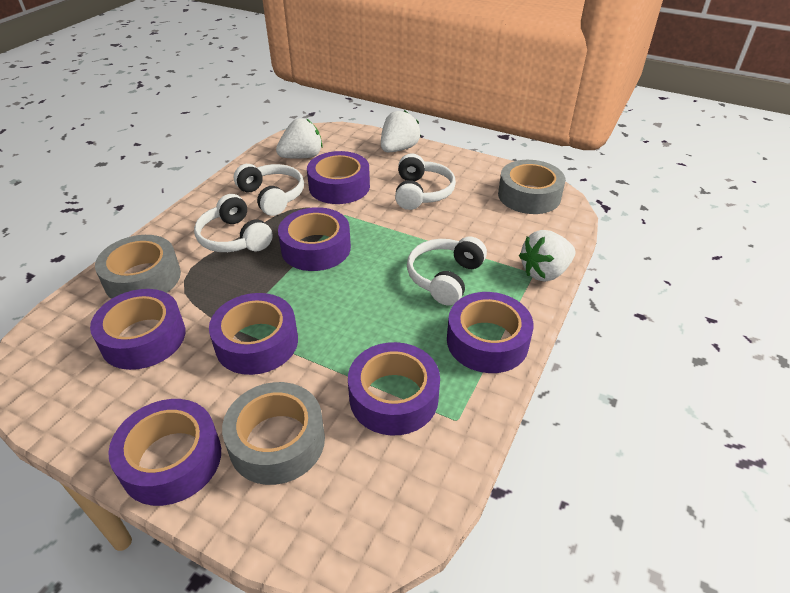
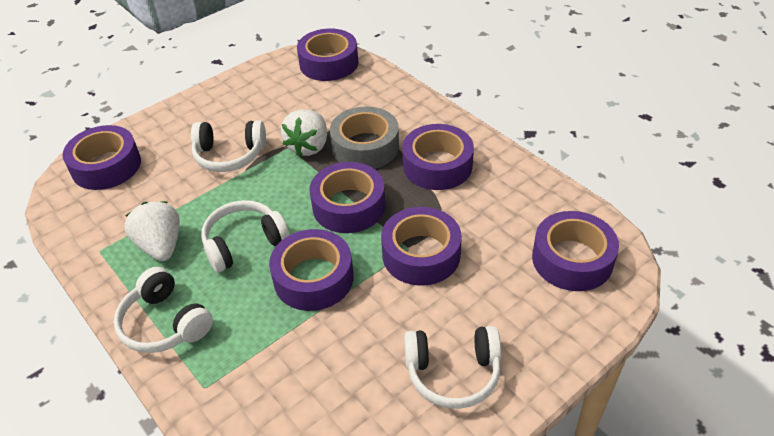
grey tape: [95,235,181,299] [222,382,325,485] [498,160,565,214] = 3 -> [330,106,399,169] = 1
white strawberry: [276,118,323,159] [381,110,421,153] [519,230,576,282] = 3 -> [124,201,180,261] [281,110,327,157] = 2

